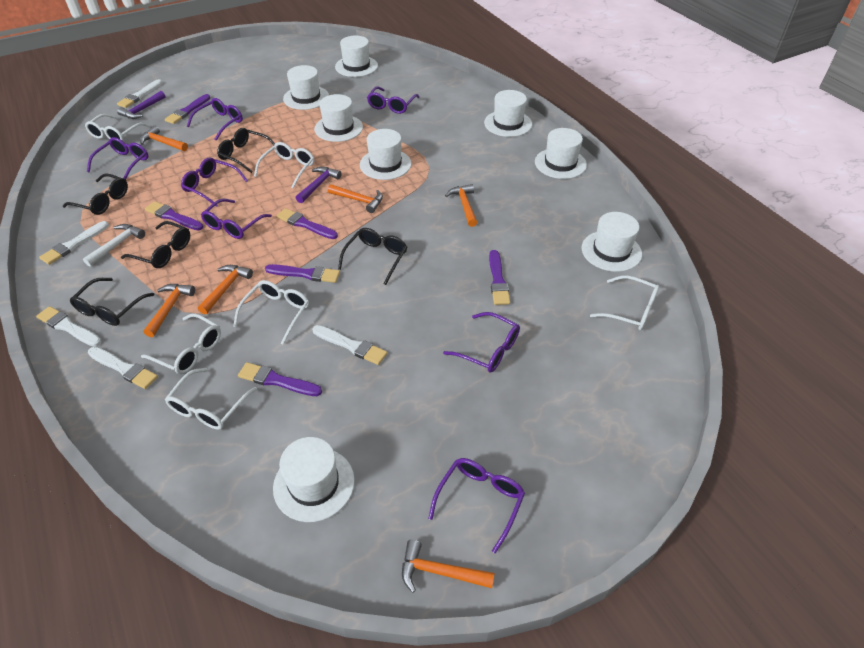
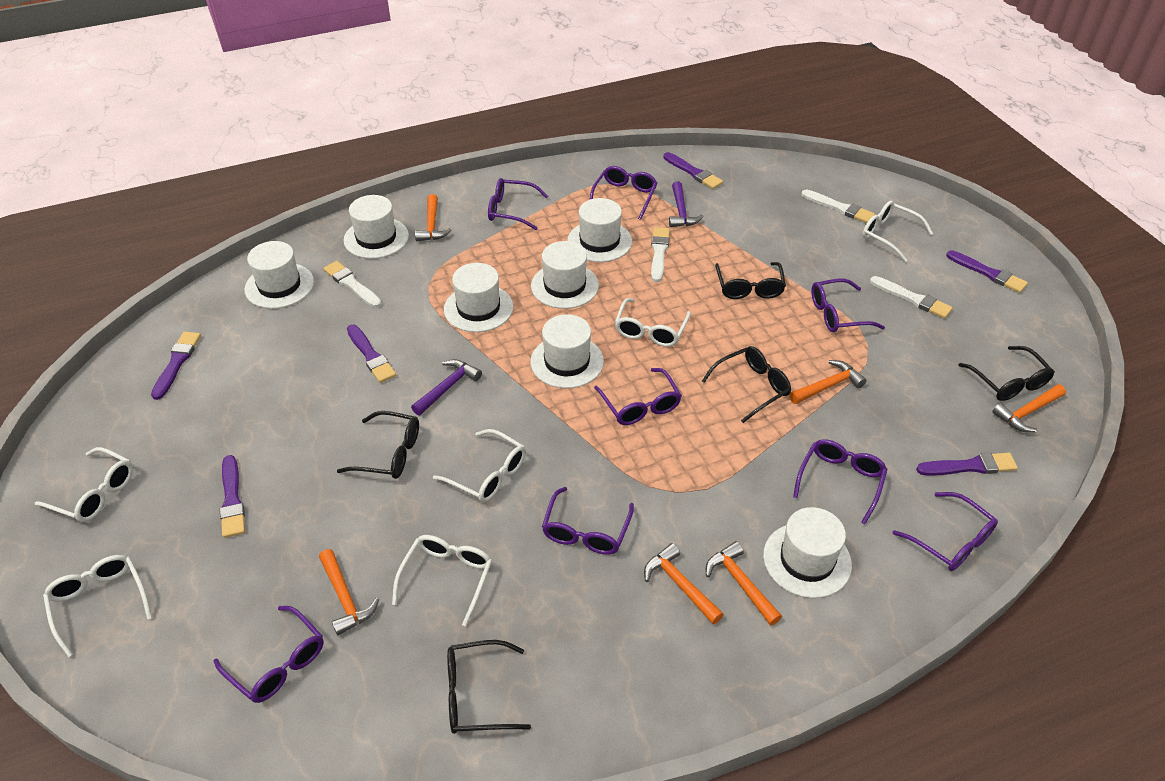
purple glasses: [87,137,148,179] [181,157,248,207] [187,98,243,141] [201,199,272,239] [367,86,419,114] [428,458,525,553] [443,312,520,373] = 7 -> [214,606,324,703] [488,178,548,230] [542,487,634,555] [589,166,657,220] [594,368,682,425] [793,439,888,524] [811,279,885,332] [892,492,998,571] = 8
white brush: [36,306,101,347] [39,221,109,265] [88,347,158,389] [117,79,163,108] [312,325,387,365] = 5 -> [323,261,382,308] [651,227,670,282] [801,189,875,223] [870,276,953,318] = 4
white hammer: [83,224,145,267] = 1 -> none = 0
white hat: [273,437,355,522] [283,65,329,110] [314,94,363,142] [335,36,378,77] [360,129,412,180] [484,90,532,137] [535,128,587,179] [581,212,642,272] = 8 -> [244,241,314,309] [343,195,409,259] [444,263,513,332] [530,314,604,388] [531,241,599,309] [567,198,632,262] [763,507,852,598] = 7

